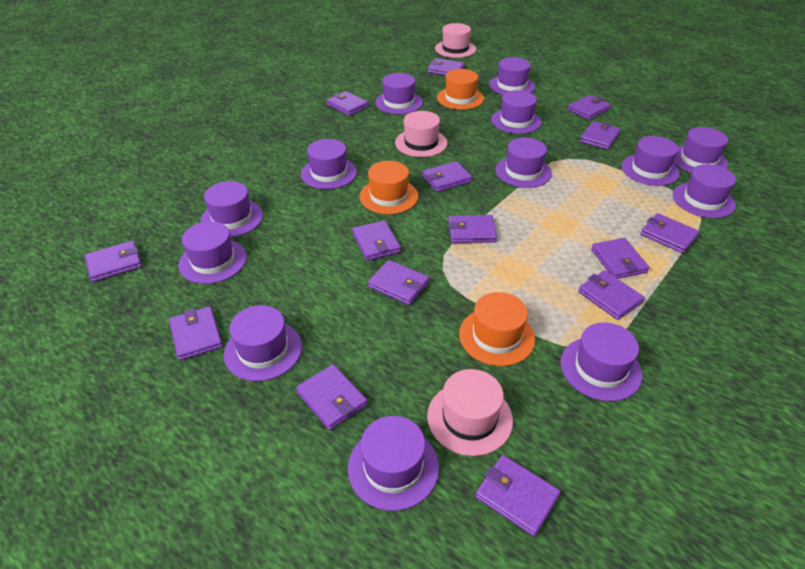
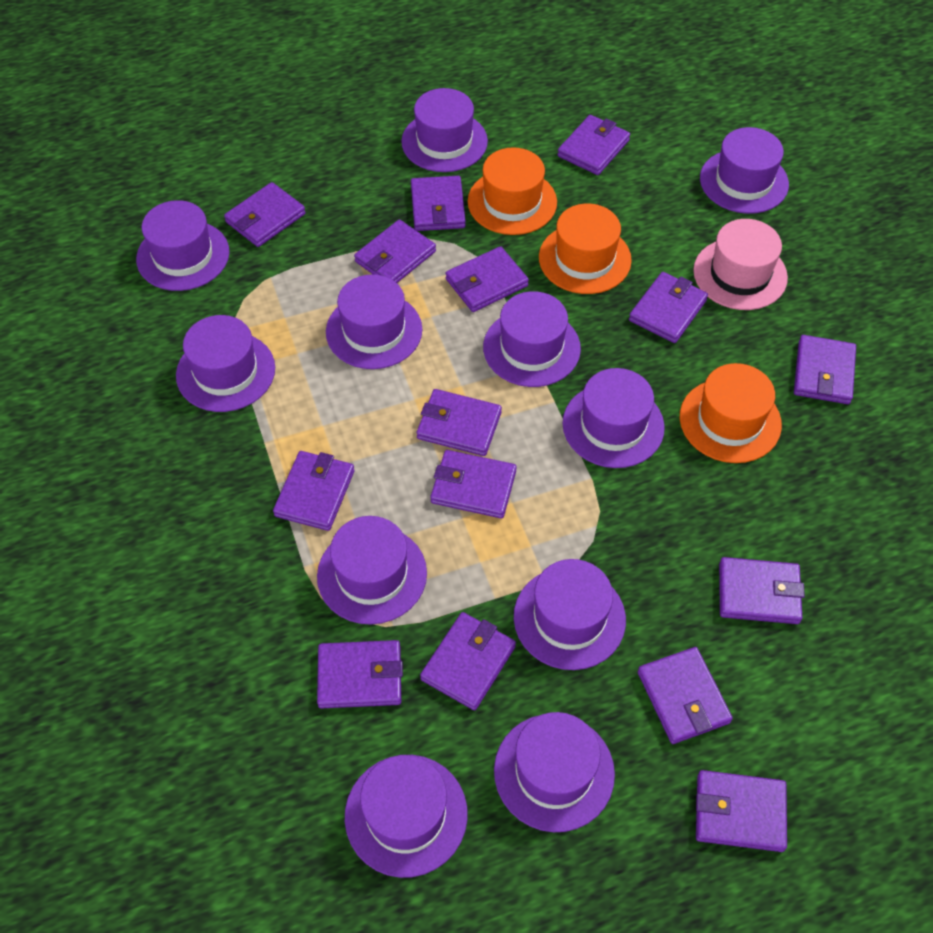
pink hat: [395,111,447,157] [427,369,513,456] [435,23,476,58] = 3 -> [693,219,788,310] = 1
purple hat: [178,221,247,284] [200,181,263,237] [224,305,302,381] [301,139,357,189] [348,416,439,511] [375,73,423,114] [489,57,535,95] [491,90,542,134] [495,138,552,188] [560,322,642,401] [621,136,680,186] [673,127,728,173] [673,164,736,218] = 13 -> [136,200,230,291] [176,315,275,412] [317,516,427,625] [326,274,422,369] [345,755,468,878] [401,88,488,172] [483,291,581,387] [494,712,615,832] [514,559,626,670] [562,368,665,468] [700,127,789,214] = 11

